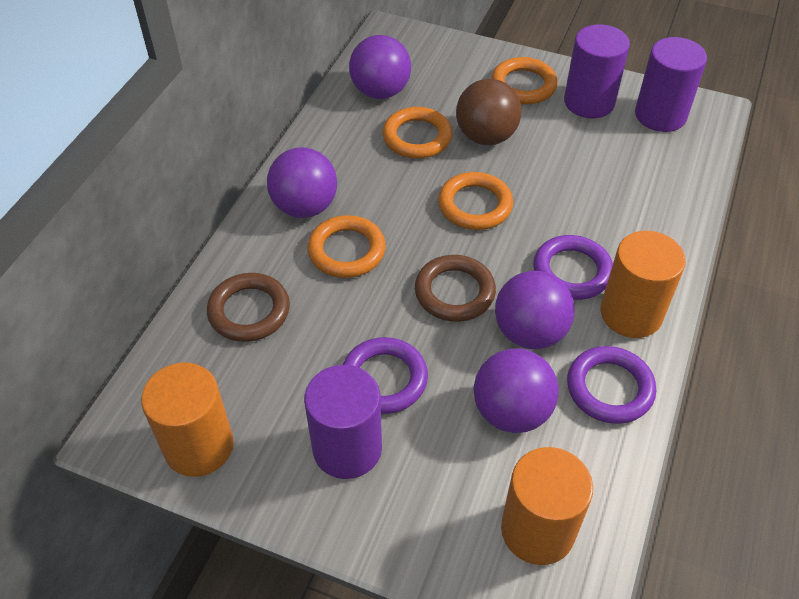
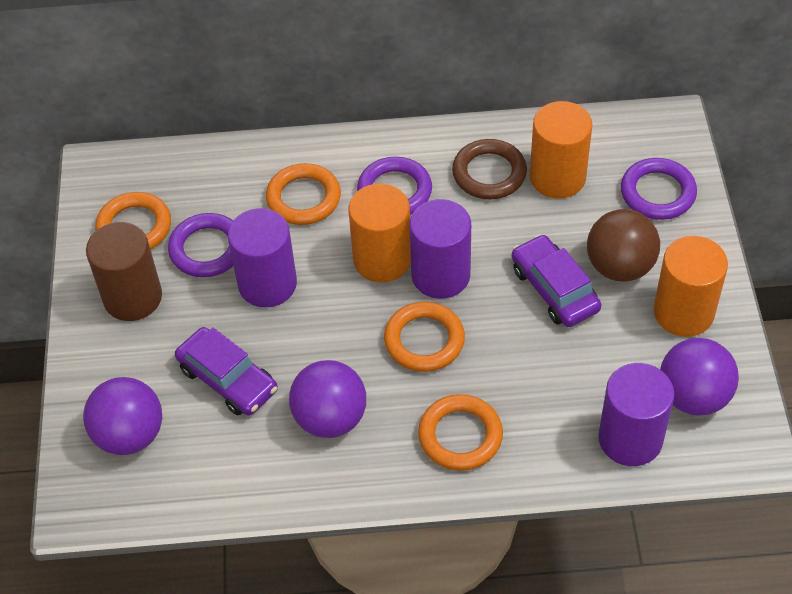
brown cylinder: none = 0 -> [86,222,162,321] = 1
brown ring: [207,273,290,342] [415,255,496,322] = 2 -> [452,139,527,199] = 1
purple ball: [267,147,337,218] [349,35,411,99] [474,348,559,433] [495,271,575,349] = 4 -> [83,377,162,455] [289,360,366,438] [660,338,739,416] = 3
purple car: none = 0 -> [175,327,278,416] [511,234,602,327] = 2

